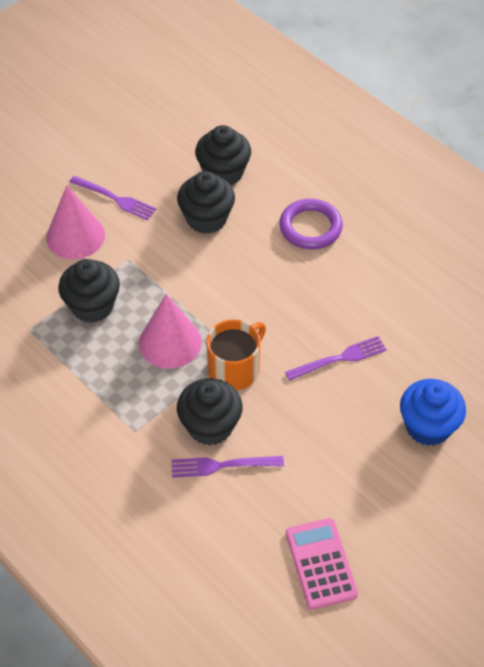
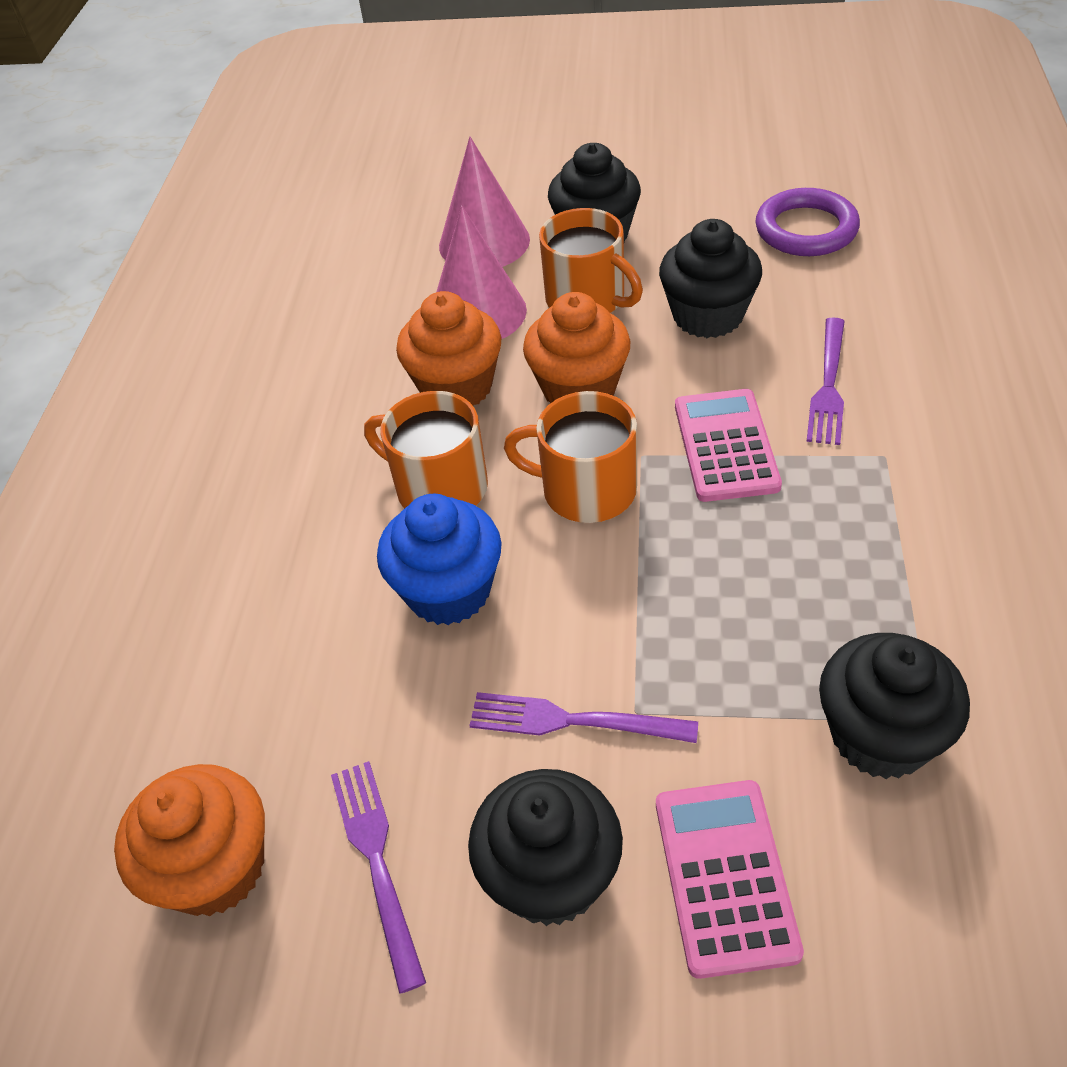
orange cupcake: none = 0 -> [114,764,265,916] [396,291,502,405] [523,292,630,404] = 3
orange mug: [206,319,266,390] = 1 -> [364,391,488,509] [504,391,637,523] [539,208,643,313] = 3
pink calculator: [286,518,358,610] = 1 -> [656,780,804,979] [675,389,782,502] = 2

